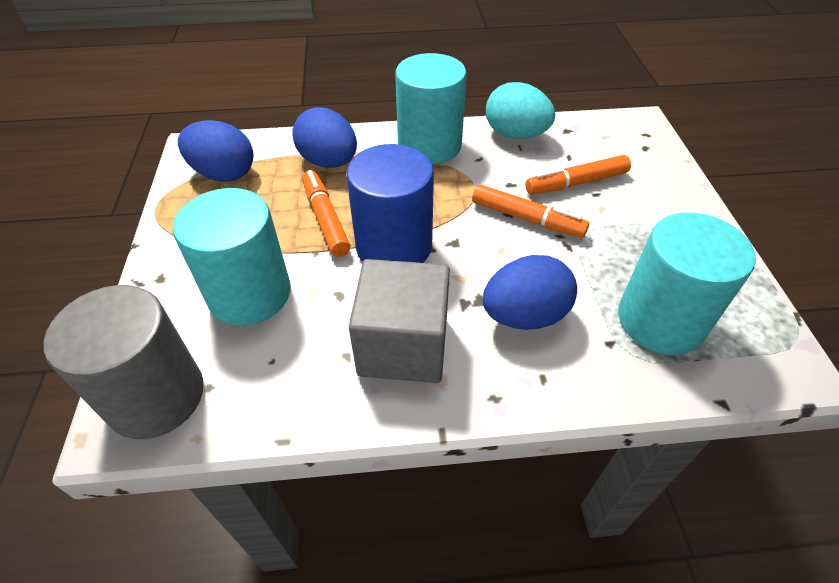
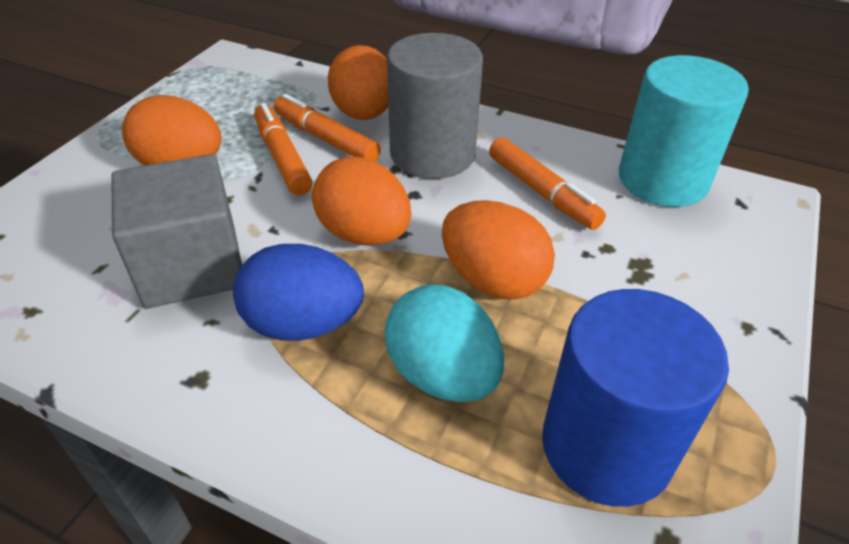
blue egg: [178,120,254,182] [293,107,357,168] [483,255,577,330] = 3 -> [233,244,364,341] = 1
orange egg: none = 0 -> [122,95,221,165] [312,157,411,246] [328,45,388,120] [442,200,555,300] = 4
turquoise cylinder: [173,188,291,326] [395,53,467,165] [618,212,756,355] = 3 -> [619,55,749,207] = 1

